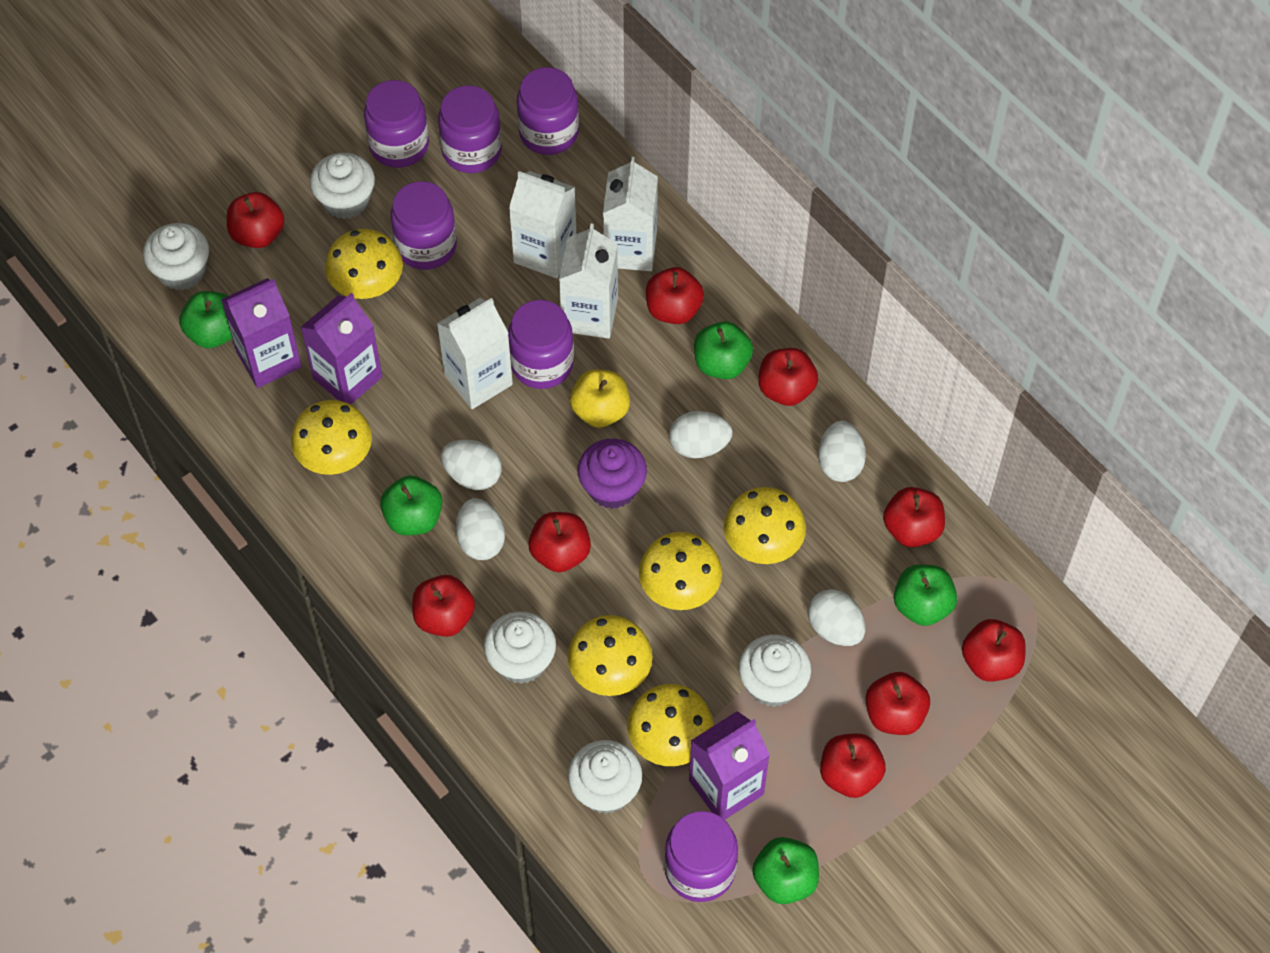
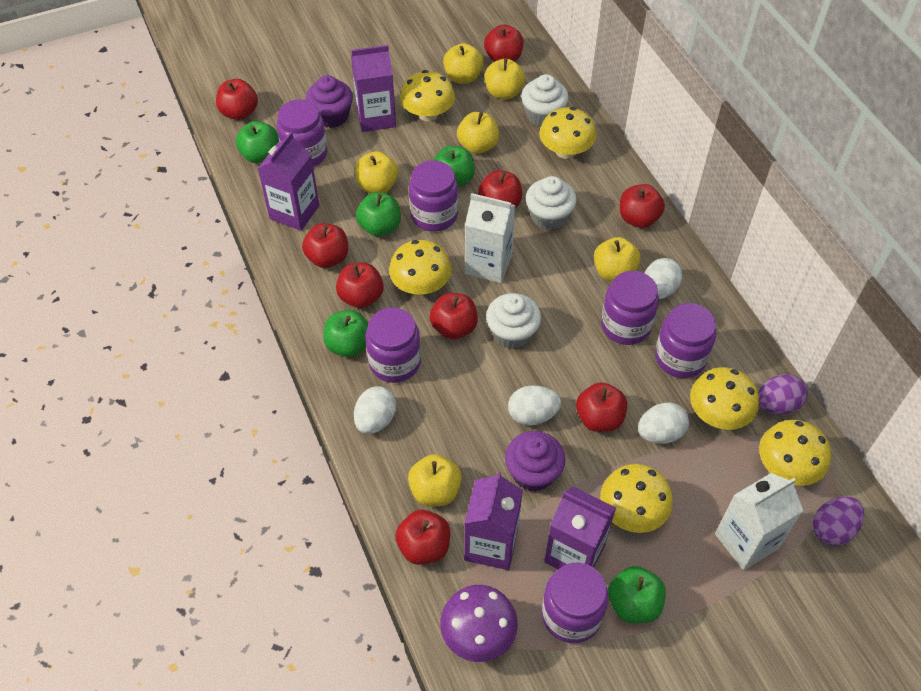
purple carton: [221,278,302,388] [301,293,382,405] [689,711,770,820] = 3 -> [257,132,320,231] [351,45,396,132] [464,471,523,570] [544,486,616,569] = 4
purple cupcake: [578,439,647,509] = 1 -> [306,75,353,128] [505,431,565,492] = 2
purple egg: none = 0 -> [758,374,808,414] [813,496,864,546] = 2
purple mushroom: none = 0 -> [440,585,518,662] = 1
white carton: [437,298,513,409] [509,171,576,278] [559,224,618,338] [603,157,658,271] = 4 -> [465,193,516,283] [715,473,803,570] = 2
white cupcake: [143,223,209,290] [310,153,375,219] [484,611,556,684] [568,740,642,814] [739,634,811,707] = 5 -> [486,293,541,349] [521,74,568,127] [526,176,576,230] = 3
white egg: [441,440,502,490] [456,498,505,560] [669,411,733,458] [808,589,865,646] [818,421,866,482] = 5 -> [354,386,396,434] [508,386,561,426] [638,402,689,444] [645,258,682,299] = 4
yellow apple: [570,369,630,428] = 1 -> [355,151,399,193] [408,454,462,506] [443,43,484,84] [457,112,499,154] [485,58,525,99] [594,237,641,281] = 6

